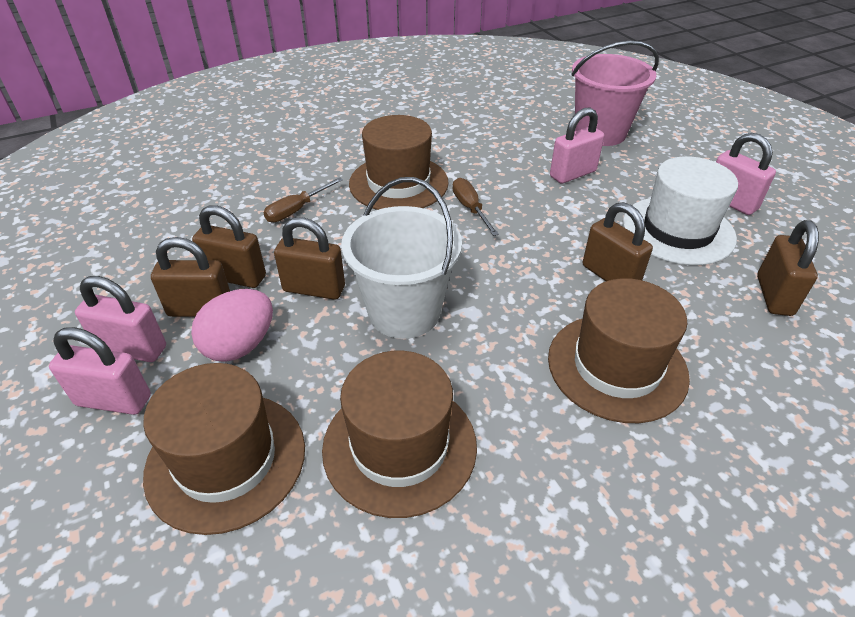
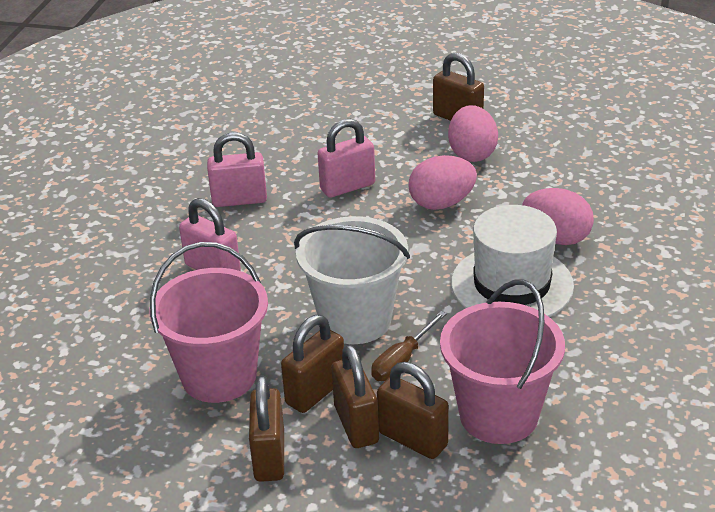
brown hat: [143,363,305,535] [322,351,477,518] [349,115,449,210] [548,278,690,423] = 4 -> none = 0
brown screwdriver: [263,177,343,222] [452,178,499,236] = 2 -> [371,311,447,381] = 1
pink bucket: [572,41,659,146] = 1 -> [149,242,268,403] [440,280,565,444] = 2
pink egg: [191,289,273,362] = 1 -> [408,155,477,210] [448,105,498,162] [522,188,594,245] = 3
pink padlock: [49,327,151,415] [75,276,166,362] [550,107,604,184] [716,133,776,215] = 4 -> [179,198,241,271] [207,132,267,207] [318,119,375,198] = 3

